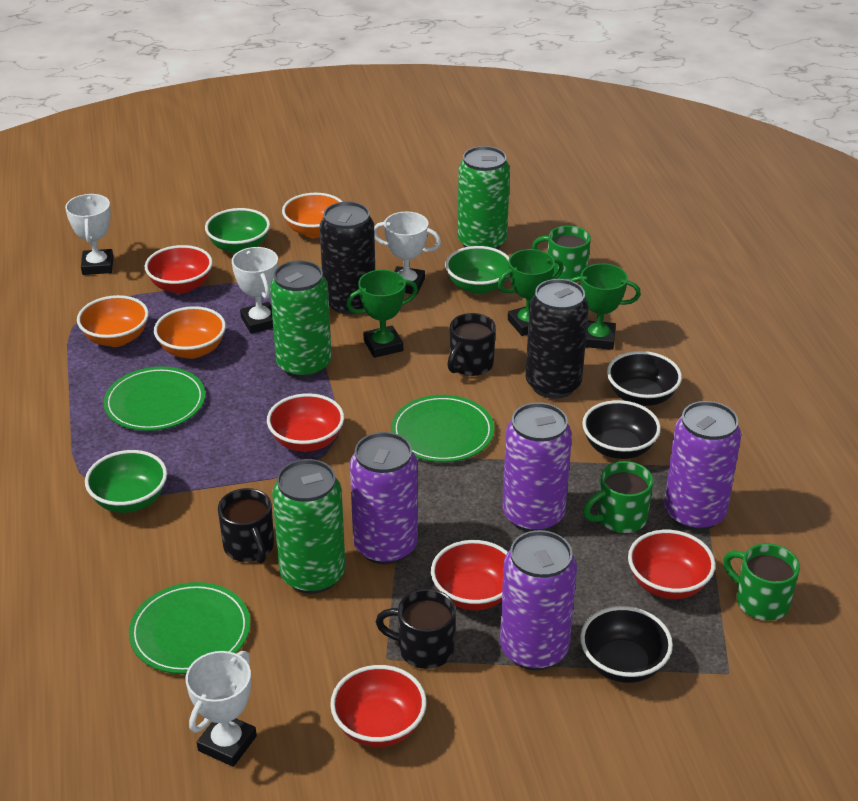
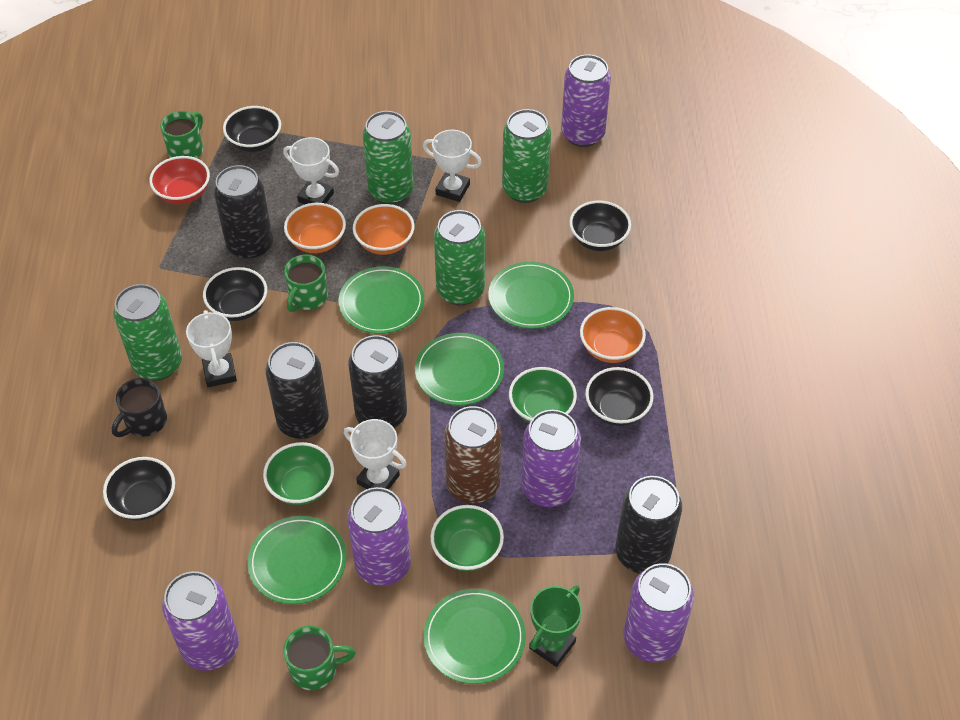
black bowl: [580,606,673,683] [582,400,661,459] [607,351,682,406] = 3 -> [103,457,175,521] [203,267,267,321] [223,106,281,152] [569,201,631,251] [585,367,653,426] = 5
black can: [320,202,375,314] [526,279,589,399] = 2 -> [214,165,273,260] [266,342,329,439] [348,335,407,428] [616,476,682,574] = 4
black mug: [218,488,274,563] [376,589,456,669] [447,313,496,376] = 3 -> [112,378,167,437] = 1
brown can: none = 0 -> [444,406,501,504] = 1
green can: [270,260,332,379] [272,459,345,594] [457,146,510,249] = 3 -> [113,284,182,380] [363,111,414,205] [434,210,485,305] [502,109,551,203] = 4
green plate: [103,366,205,431] [129,582,250,674] [391,395,494,462] = 3 -> [248,516,346,604] [339,266,424,334] [415,333,504,406] [423,589,526,684] [488,262,574,329] = 5
green trophy: [346,270,418,358] [498,249,564,336] [570,263,641,350] = 3 -> [529,585,582,667] = 1
purple can: [350,432,418,565] [500,530,577,670] [502,402,572,532] [664,401,741,531] = 4 -> [162,571,239,671] [347,487,411,586] [522,410,581,507] [561,54,611,147] [624,563,694,663] = 5
red bowl: [145,245,213,294] [267,393,344,452] [330,665,426,747] [431,540,508,610] [628,530,715,599] = 5 -> [149,156,210,204] = 1

